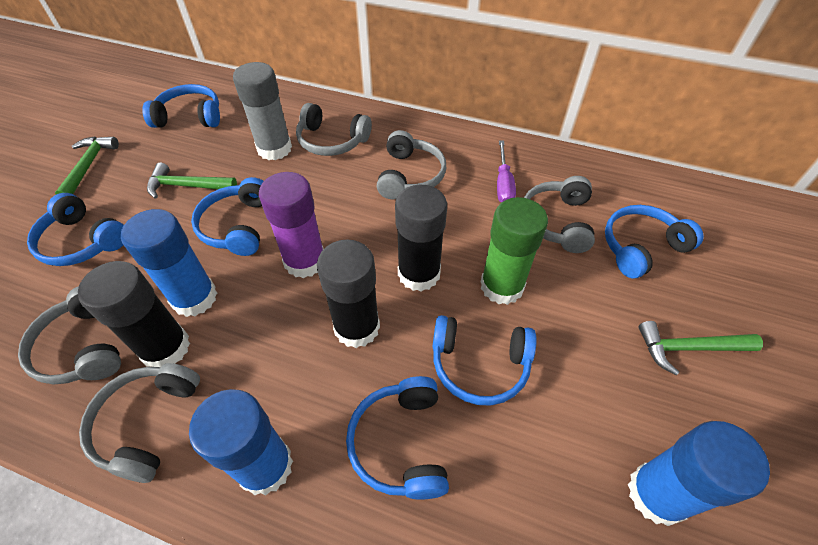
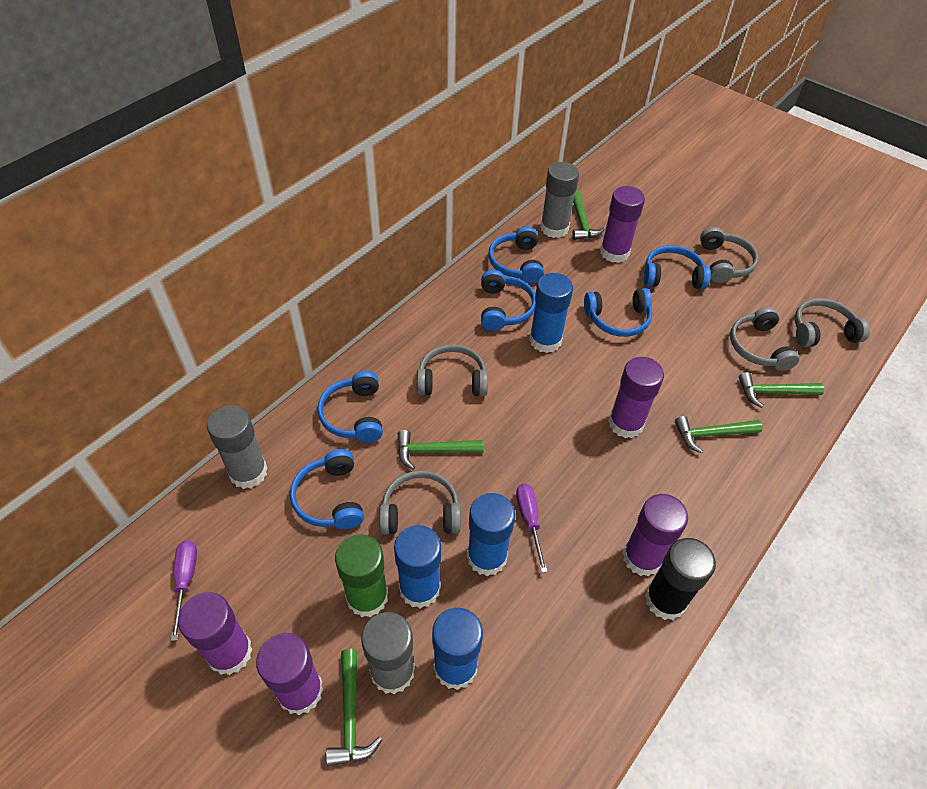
black glue stick: [78,261,190,367] [317,240,380,348] [395,185,447,291] = 3 -> [645,538,716,620] = 1
blue glue stick: [121,209,217,317] [189,389,293,496] [628,421,770,526] = 3 -> [394,525,441,608] [432,608,483,690] [467,493,515,576] [529,273,573,353] = 4
green hammer: [55,137,119,195] [147,163,237,199] [639,321,763,375] = 3 -> [326,649,382,767] [398,430,484,470] [572,190,605,240] [675,416,763,454] [739,372,824,408] = 5
grey glue stick: [233,62,292,160] = 1 -> [207,405,267,489] [361,612,415,694] [540,162,579,238] = 3
purple glue stick: [259,172,324,278] = 1 -> [178,592,253,675] [256,633,323,715] [600,186,645,263] [608,357,664,438] [623,494,688,576] = 5
purple screwdriver: [497,140,516,203] = 1 -> [171,540,197,641] [516,484,548,573] = 2

